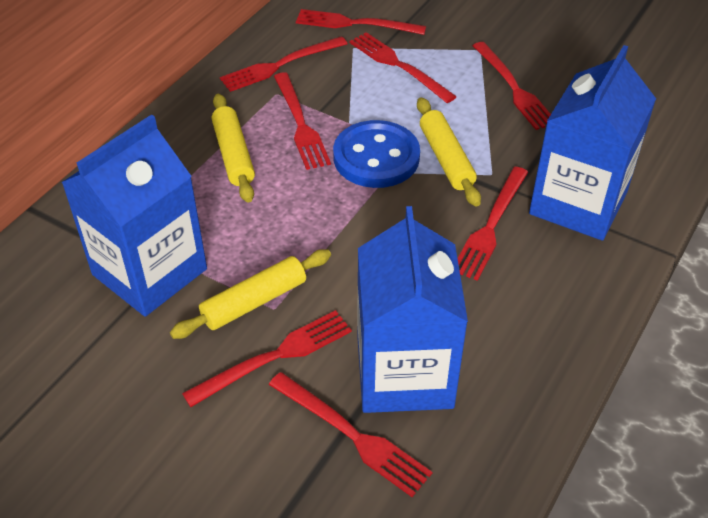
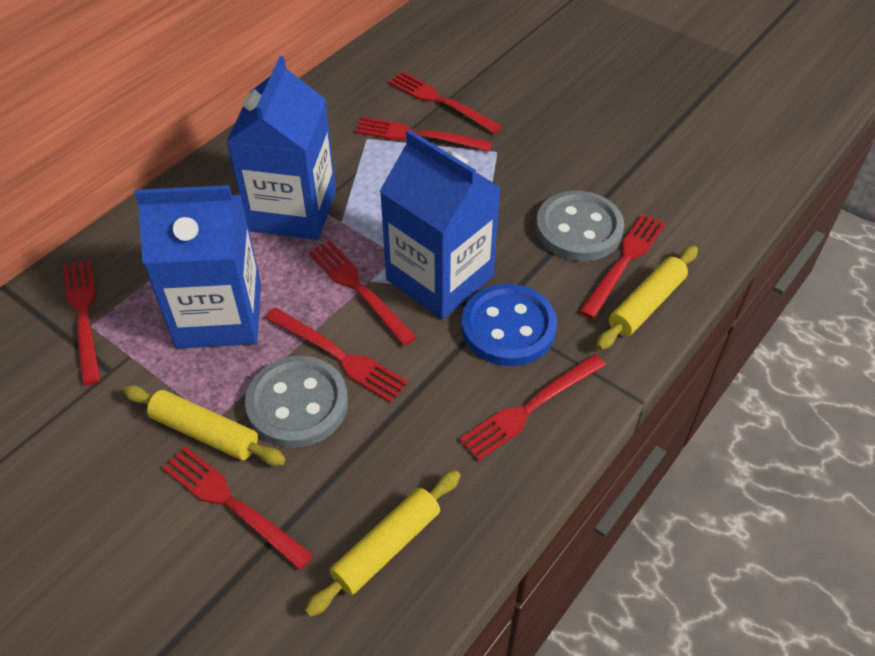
grey button: none = 0 -> [245,356,348,448] [536,191,624,261] = 2

